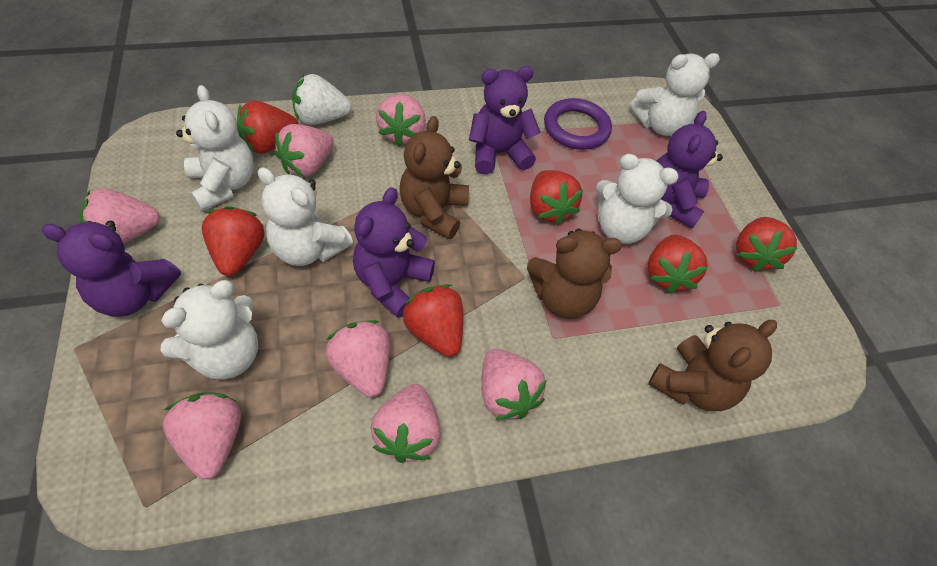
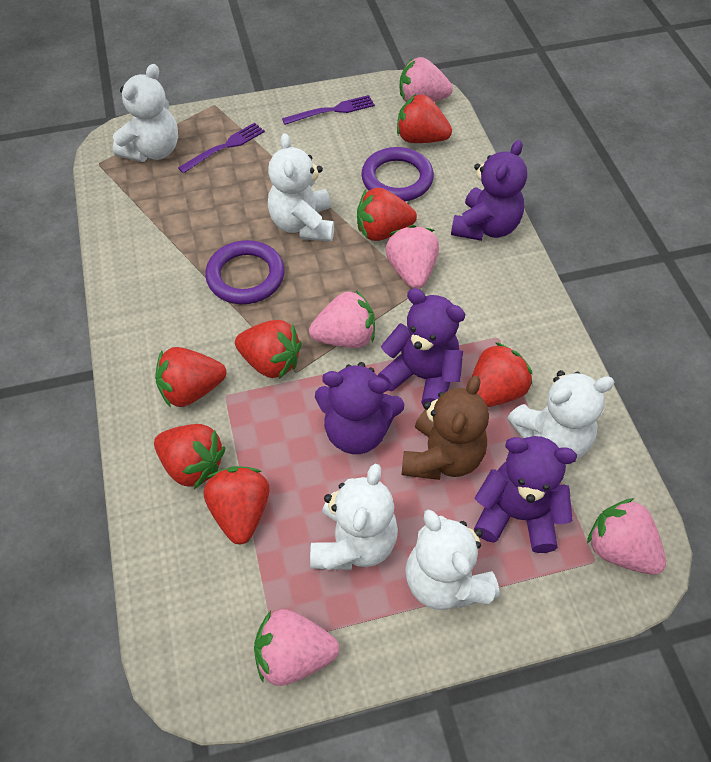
brown teddy bear: [399,116,469,239] [527,228,622,319] [648,320,777,411] = 3 -> [402,376,489,480] = 1
pink strawberry: [80,189,160,244] [163,393,241,479] [275,124,334,177] [325,320,390,397] [371,384,441,463] [376,94,426,146] [481,349,547,420] = 7 -> [254,609,339,686] [309,290,375,348] [385,225,439,289] [399,57,453,102] [587,498,666,575] = 5
purple fork: none = 0 -> [178,123,265,174] [282,95,375,125] = 2
purple ring: [544,98,612,150] = 1 -> [205,240,285,304] [361,147,434,201] = 2
red strawberry: [202,206,265,276] [237,100,299,154] [402,284,463,357] [530,170,583,225] [647,235,708,294] [736,217,797,272] = 6 -> [154,424,226,489] [155,347,226,407] [204,466,270,544] [235,320,302,379] [357,188,417,241] [397,94,452,143] [472,342,532,407] = 7
white strawberry: [292,74,351,125] = 1 -> none = 0

